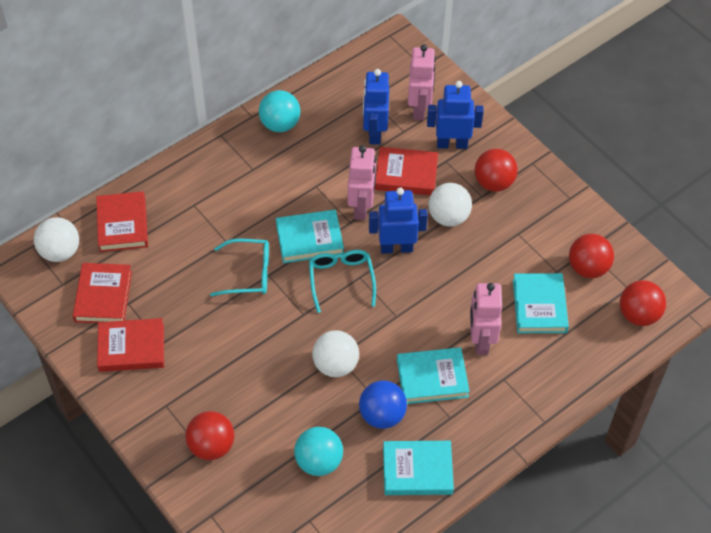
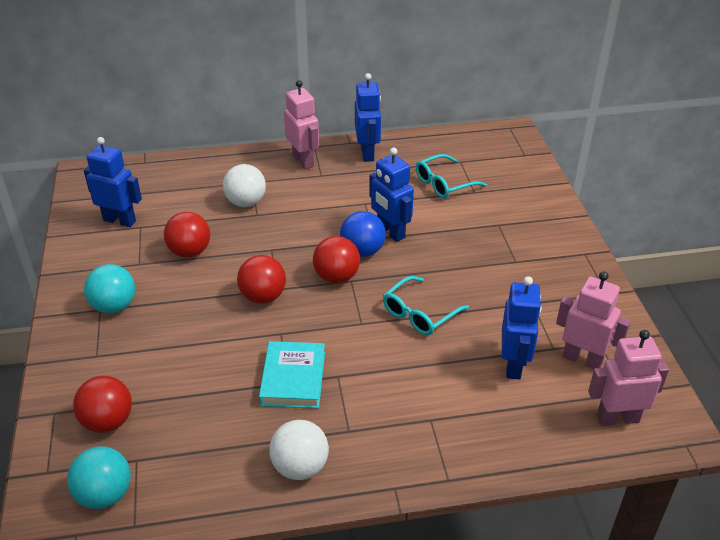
blue robot: [363,69,389,145] [369,188,428,254] [427,81,484,149] = 3 -> [84,137,142,227] [355,73,381,162] [369,147,414,242] [502,276,542,379] = 4
red book: [73,263,132,323] [96,191,148,252] [97,318,164,372] [375,147,438,195] = 4 -> none = 0
turquoise book: [276,210,344,263] [383,441,454,495] [397,347,470,404] [513,273,569,333] = 4 -> [259,341,325,408] = 1
white ball: [34,217,79,262] [312,330,359,377] [428,183,472,226] = 3 -> [223,164,266,207] [269,420,329,480] = 2

